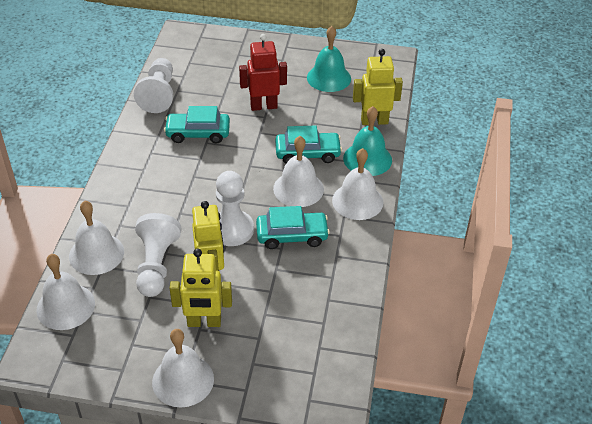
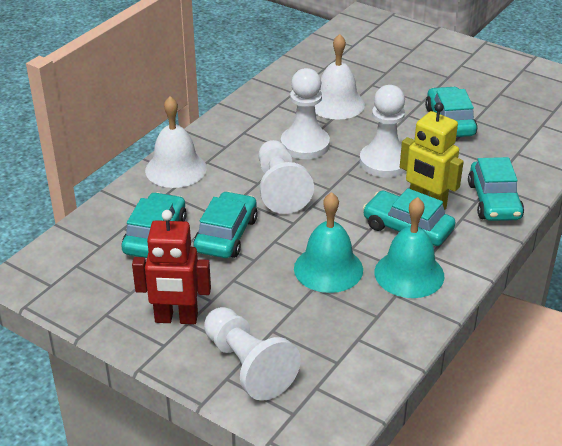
turquoise car: [164,106,230,143] [256,206,330,249] [275,125,342,164] = 3 -> [121,192,187,258] [193,191,258,258] [363,188,455,246] [425,87,477,137] [468,157,524,221] = 5
white bell: [36,254,95,330] [69,201,124,275] [152,329,214,408] [273,136,324,207] [332,148,383,220] = 5 -> [145,96,207,188] [315,34,365,120] = 2
white pawn: [134,58,173,113] [135,213,181,297] [216,171,254,246] = 3 -> [204,307,301,401] [258,140,314,214] [281,68,330,159] [359,85,406,177] = 4
yellow robot: [170,249,232,327] [192,201,224,271] [353,49,403,125] = 3 -> [400,102,464,210] = 1

